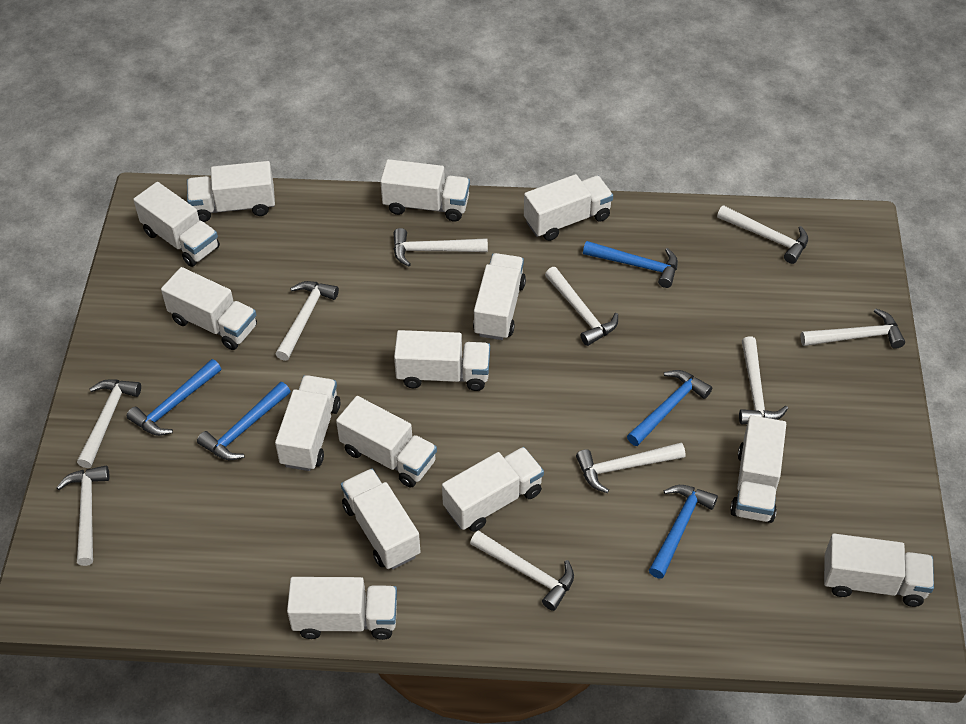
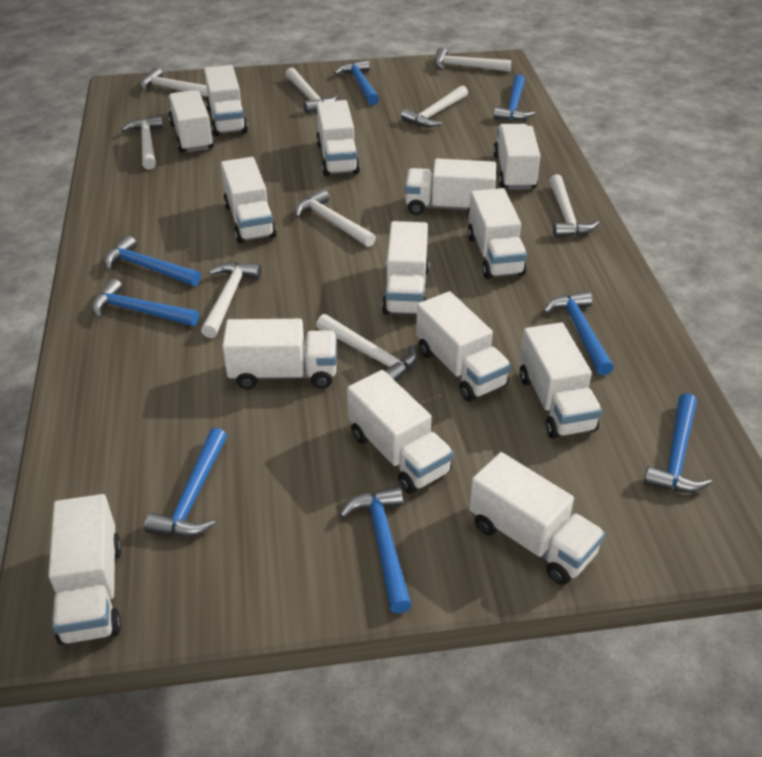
blue hammer: [127,359,221,436] [197,382,291,460] [583,241,678,288] [627,370,712,446] [649,485,718,579] = 5 -> [92,279,199,326] [104,235,201,286] [145,428,227,537] [334,59,379,105] [340,486,412,613] [493,75,535,121] [543,291,614,376] [644,393,712,493] = 8
white hammer: [56,466,110,566] [77,380,141,468] [276,281,339,361] [393,228,488,267] [470,530,574,611] [545,267,618,346] [576,443,685,493] [717,205,808,264] [739,337,788,425] [801,308,905,349] = 10 -> [121,115,163,170] [140,67,208,97] [201,262,262,338] [286,68,338,114] [295,189,376,247] [316,314,417,382] [401,85,468,127] [434,47,511,72] [549,174,599,237] = 9

